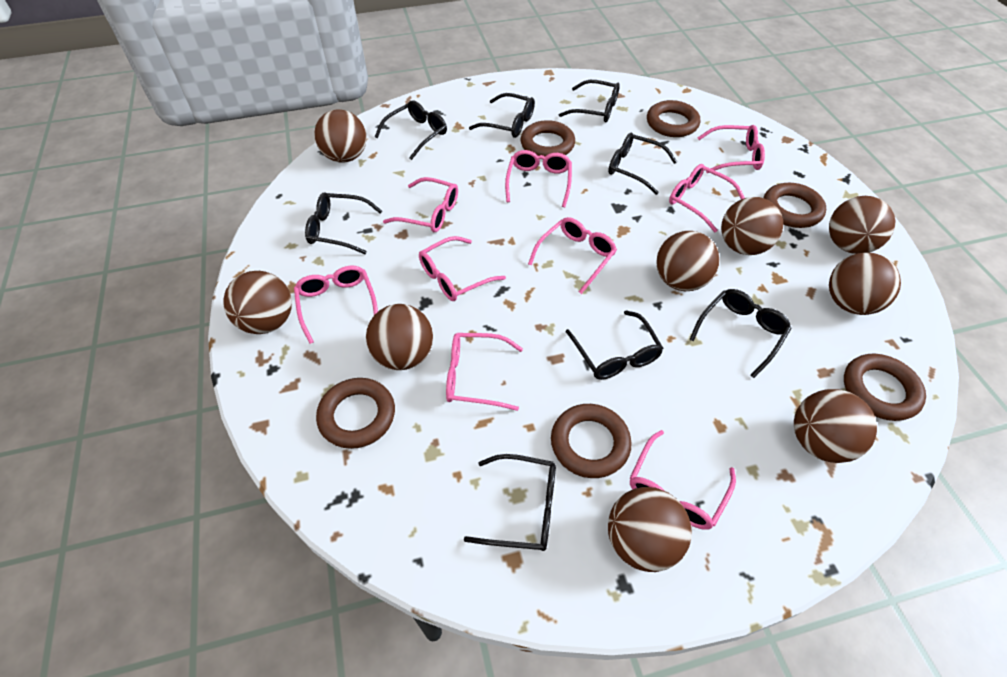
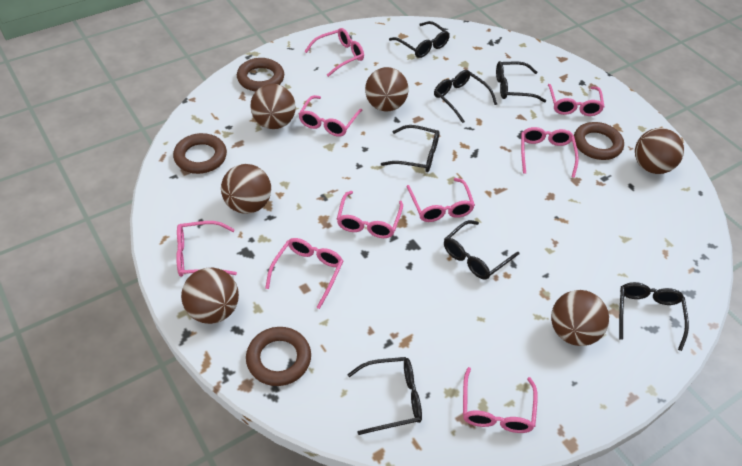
black glasses: [305,193,382,254] [375,101,447,160] [464,454,556,551] [469,93,535,138] [559,80,620,122] [566,310,664,380] [608,133,677,195] [689,289,792,378] = 8 -> [347,357,422,435] [381,125,439,172] [389,21,450,58] [434,70,497,123] [444,220,519,280] [496,61,546,103] [619,282,689,351] = 7
brown ball: [223,271,292,334] [314,109,367,163] [366,304,433,370] [608,487,692,572] [656,231,720,291] [721,197,783,255] [794,389,877,463] [829,196,895,254] [829,253,901,315] = 9 -> [181,267,239,324] [221,164,271,214] [250,84,296,129] [365,67,409,111] [551,290,609,346] [635,128,684,174] = 6
brown ring: [316,378,395,449] [521,120,575,156] [551,404,632,478] [647,100,700,137] [763,183,826,228] [844,354,926,421] = 6 -> [173,133,227,174] [237,58,284,92] [246,327,311,386] [574,122,624,160] = 4

